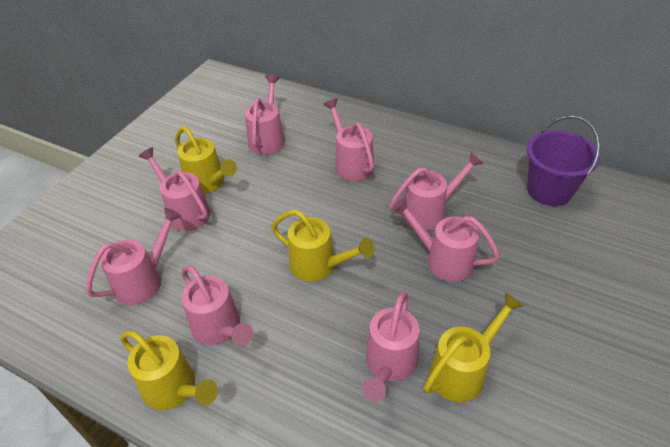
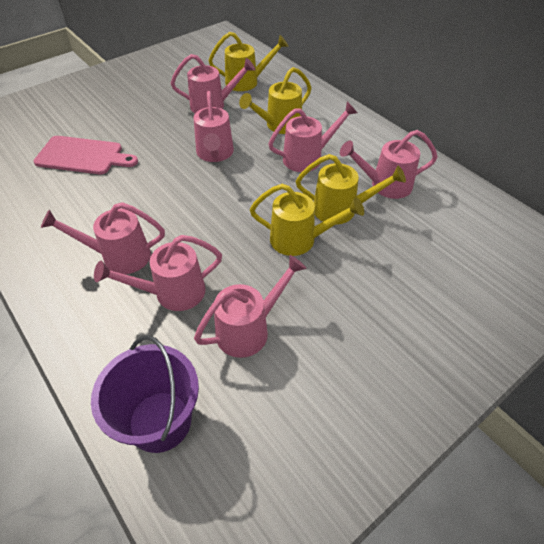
pink cutting board: none = 0 -> [34,136,138,174] = 1
pink watering can: [86,208,182,305] [138,147,211,231] [182,265,254,346] [245,75,285,155] [323,98,374,181] [362,292,420,402] [390,152,483,231] [392,197,500,282] = 8 -> [41,202,165,274] [94,235,222,311] [171,54,255,113] [194,91,234,162] [194,255,307,358] [268,101,357,172] [340,130,438,199] = 7

